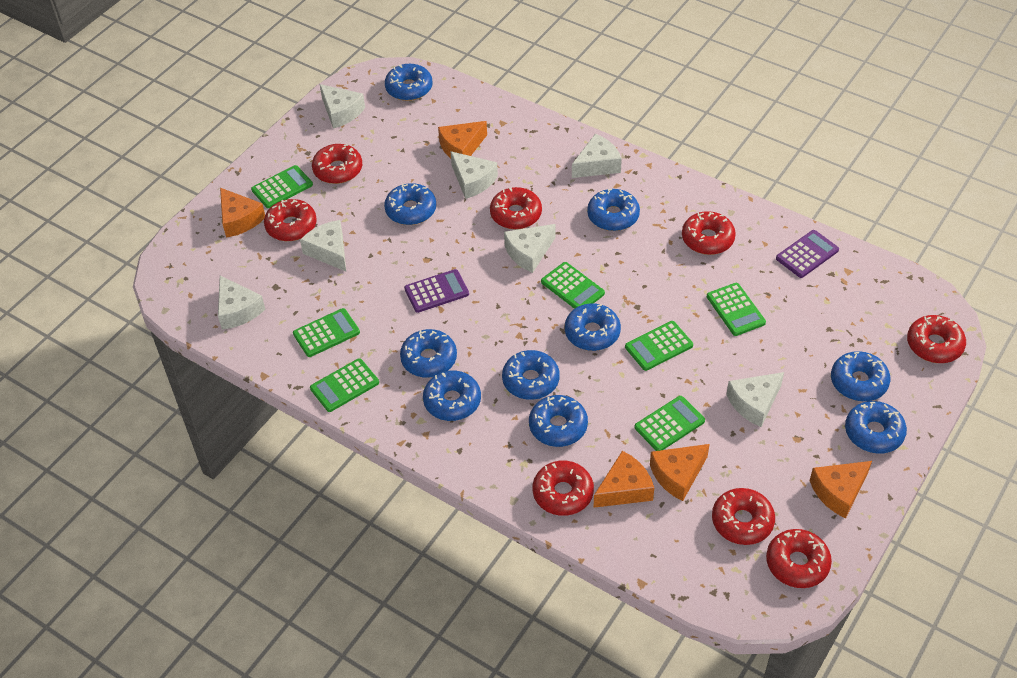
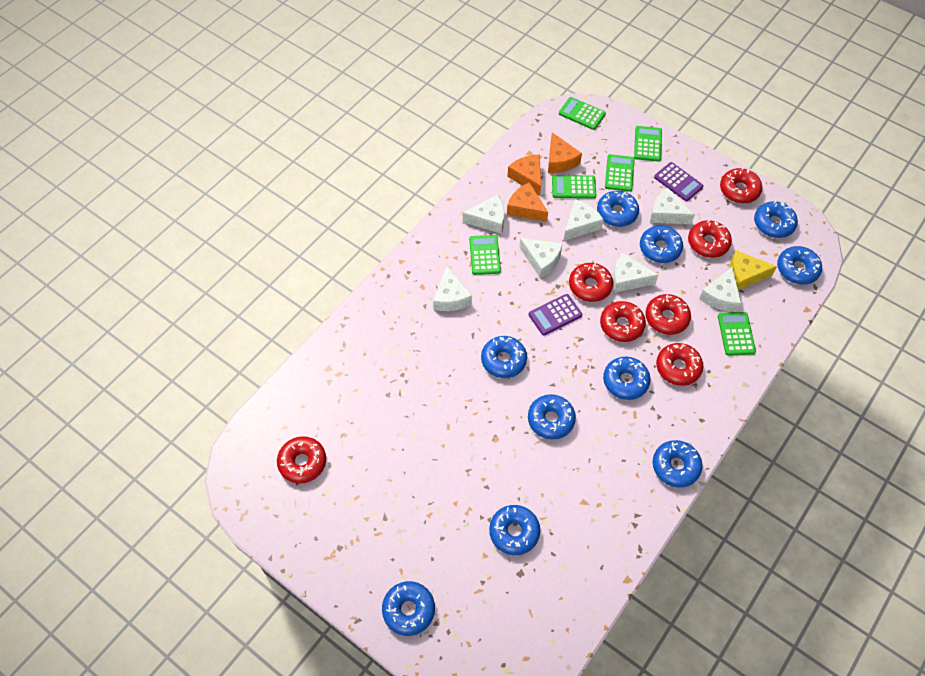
green calculator: [251,165,313,208] [293,308,360,357] [310,358,379,412] [541,262,605,309] [625,321,693,371] [634,396,705,451] [707,283,766,336] = 7 -> [469,235,501,275] [552,175,596,199] [559,97,606,130] [605,154,634,192] [634,126,662,162] [718,312,756,356] = 6
orange cheese: [220,188,265,238] [438,121,487,158] [593,451,654,508] [650,444,710,501] [810,461,872,519] = 5 -> [507,154,541,196] [507,182,548,222] [548,133,582,173] = 3
red donut: [264,199,317,241] [312,144,362,184] [490,187,542,229] [533,461,594,516] [682,211,736,255] [712,488,775,545] [766,529,832,588] [907,315,966,363] = 8 -> [277,436,326,484] [569,263,613,302] [600,301,646,342] [645,294,691,335] [656,343,703,386] [688,220,732,258] [720,168,762,203] = 7
yellow cheese: none = 0 -> [729,250,777,290] = 1

